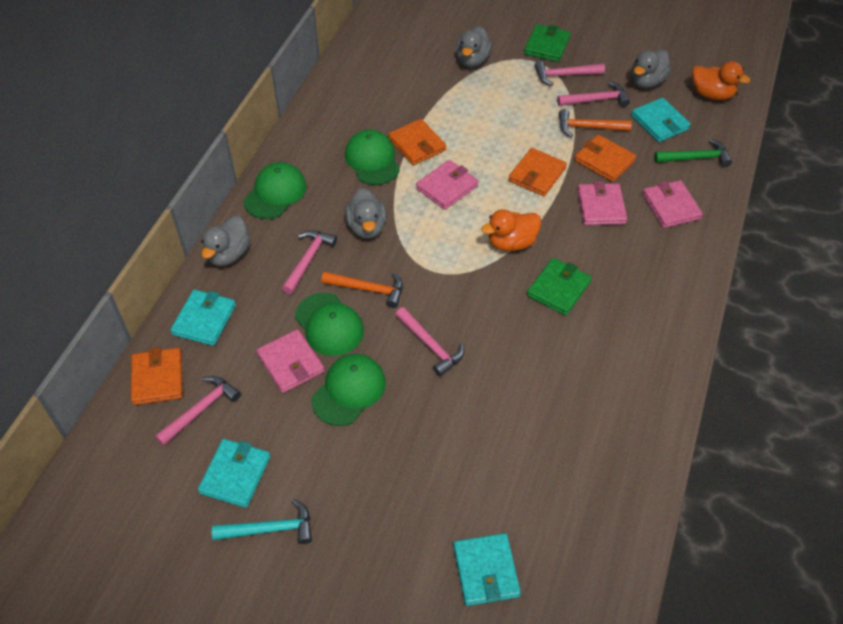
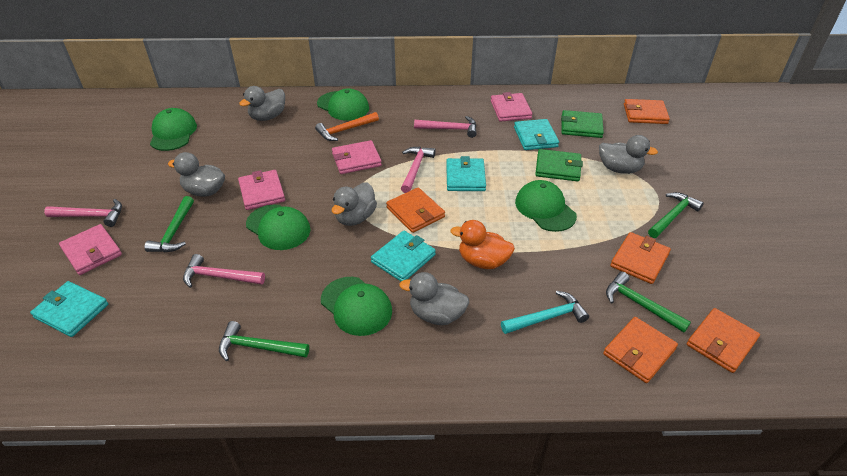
green cap: [244,162,307,219] [295,293,364,356] [311,354,386,426] [345,130,400,185] = 4 -> [150,108,197,151] [246,204,310,250] [317,88,369,120] [321,277,392,336] [515,180,577,232] = 5
green hammer: [654,139,732,167] = 1 -> [144,196,194,252] [219,321,309,361] [606,272,691,332] [648,192,704,238] = 4
grey duck: [202,216,251,266] [345,188,386,238] [456,26,492,67] [631,50,671,88] = 4 -> [168,152,225,197] [239,86,285,121] [332,182,377,226] [399,272,470,325] [599,135,658,174] = 5
orange duck: [481,209,541,251] [692,61,750,100] = 2 -> [450,220,515,269] = 1
orange hammer: [321,271,403,308] [559,109,632,137] = 2 -> [315,112,379,141] = 1
orange wallet: [131,347,183,405] [388,119,446,165] [508,148,567,196] [574,134,636,182] = 4 -> [386,187,445,233] [603,317,678,383] [610,232,671,284] [624,99,670,124] [687,308,760,373] = 5
pink hammer: [155,376,241,446] [282,230,337,294] [395,307,464,377] [535,61,605,86] [557,81,630,107] = 5 -> [44,199,122,227] [183,254,265,288] [401,147,436,193] [414,116,477,138] = 4

